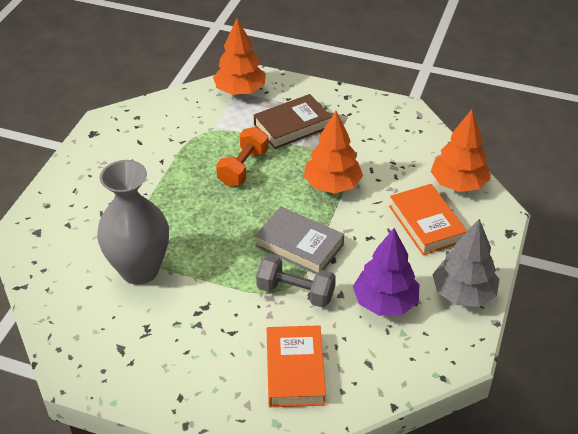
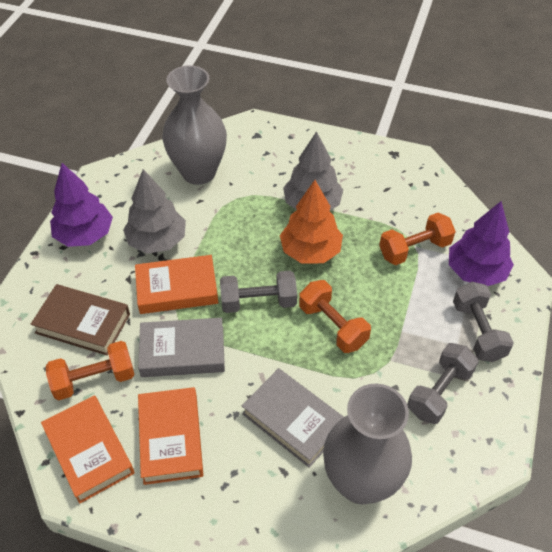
grey book: [255,206,344,274] = 1 -> [138,318,225,377] [242,368,344,468] = 2
grey dumbbell: [256,255,336,308] = 1 -> [220,271,297,313] [407,343,479,424] [453,282,514,362] = 3
grey tree: [433,219,499,307] = 1 -> [123,169,186,254] [283,131,343,210] = 2
grey vase: [97,160,169,285] = 1 -> [162,65,227,185] [323,384,412,504] = 2
orange book: [267,325,326,407] [389,184,467,255] = 2 -> [41,395,135,504] [135,255,218,314] [138,387,203,485] = 3
orange dumbbell: [216,127,269,187] = 1 -> [46,341,135,400] [299,280,371,353] [379,213,456,265] = 3
orange tree: [213,18,266,95] [303,111,363,194] [431,109,491,192] = 3 -> [280,180,343,263] = 1
purple tree: [353,228,419,316] = 1 -> [50,163,113,247] [449,201,514,286] = 2

